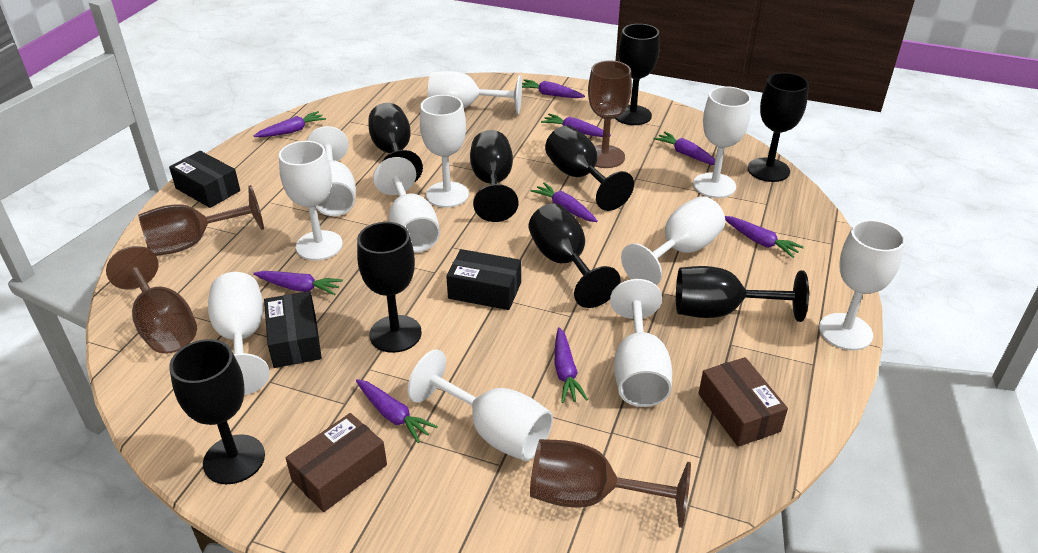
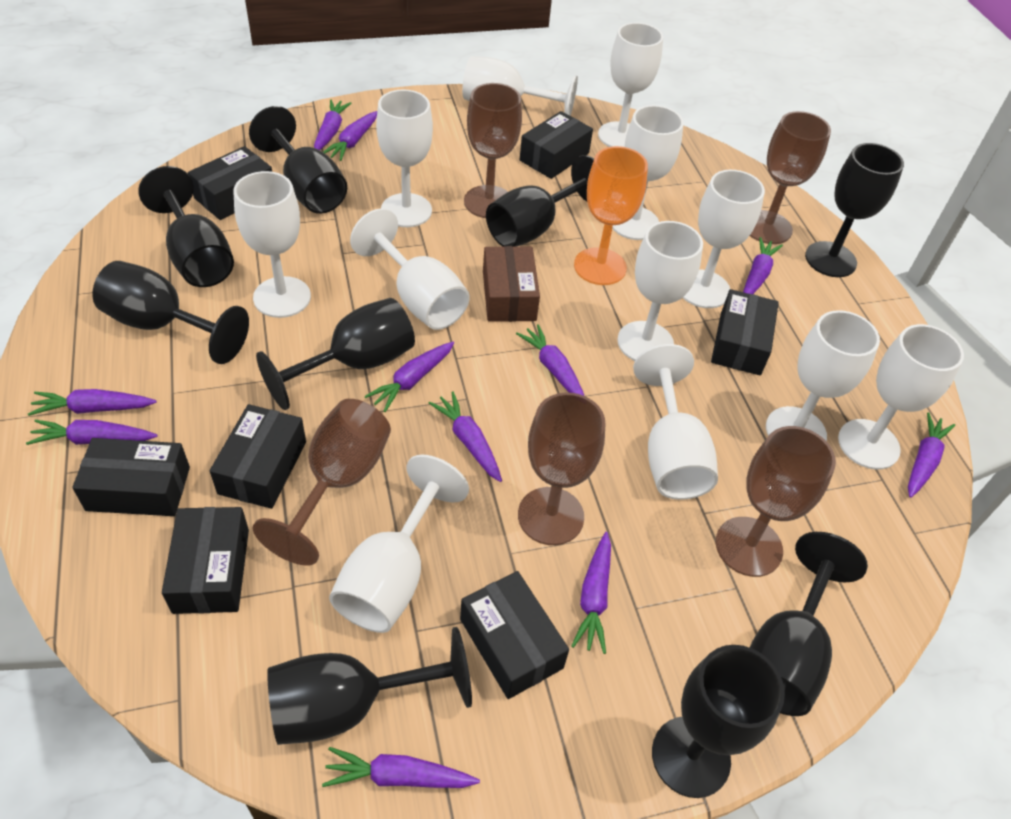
black box: [169,151,240,208] [264,291,322,368] [446,249,521,310] = 3 -> [72,438,190,516] [162,507,249,614] [188,146,272,220] [210,404,306,509] [460,571,569,699] [520,111,593,179] [711,289,779,375] = 7
brown box: [286,413,387,512] [698,357,788,447] = 2 -> [483,246,540,322] = 1
brown goblet: [106,246,197,354] [138,185,264,256] [530,439,691,528] [588,61,632,168] = 4 -> [253,399,391,566] [464,83,522,218] [518,392,605,545] [716,426,836,577] [750,111,831,244] = 5
orange goblet: none = 0 -> [574,146,648,285] = 1
purple carrot: [253,271,343,295] [254,111,326,137] [356,379,438,443] [522,79,585,98] [531,183,598,222] [541,114,611,137] [555,327,588,403] [653,131,715,165] [725,216,804,258] = 9 -> [26,420,158,445] [28,389,157,416] [314,99,351,150] [322,747,480,788] [323,111,377,161] [364,342,454,412] [429,392,502,482] [516,324,584,396] [571,532,611,654] [743,237,783,294] [908,412,955,498] = 11
white goblet: [208,272,270,395] [279,141,343,260] [307,126,356,216] [373,157,440,252] [407,350,553,461] [420,95,469,208] [428,71,522,114] [610,279,672,407] [621,196,725,285] [693,86,751,198] [819,220,905,350] = 11 -> [233,171,311,318] [329,455,469,633] [350,208,470,330] [376,89,433,227] [462,56,578,116] [598,22,663,147] [612,105,684,240] [617,221,703,361] [633,344,718,500] [683,170,765,308] [766,310,880,441] [838,324,964,469] = 12

